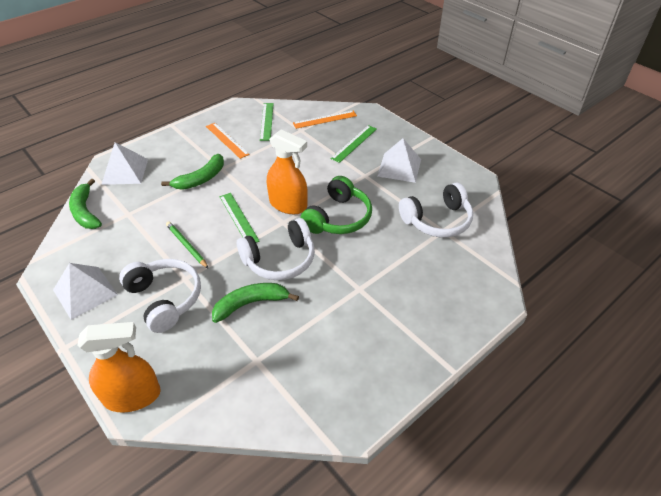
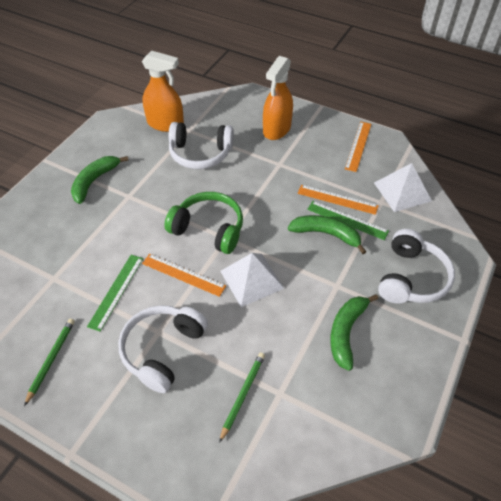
green pencil: [166,222,209,269] = 1 -> [24,319,75,406] [219,352,265,443] = 2
green ruler: [219,193,260,243] [260,103,274,141] [331,125,377,163] = 3 -> [87,255,143,331] [307,201,389,240] = 2
orange ruler: [206,123,250,159] [293,110,357,129] = 2 -> [142,254,226,297] [298,185,379,215] [345,122,371,172] = 3
white pyramid: [53,263,118,320] [101,142,148,185] [377,138,421,183] = 3 -> [220,253,284,307] [374,163,432,212] = 2

